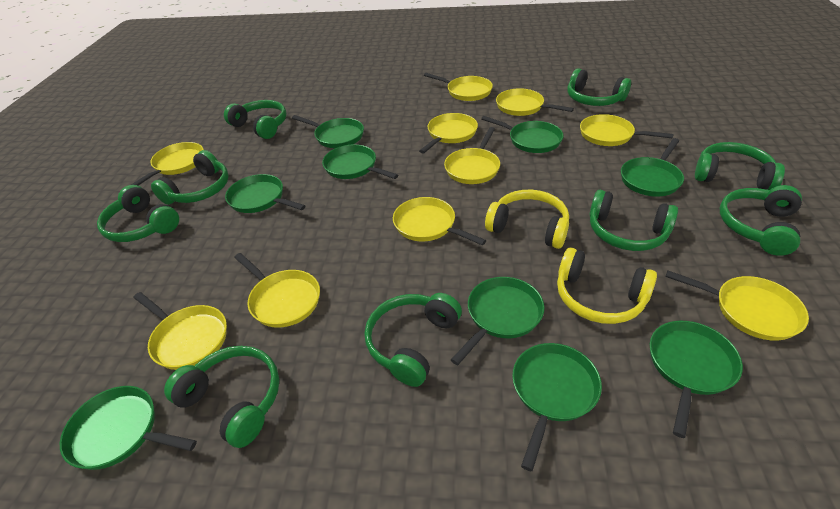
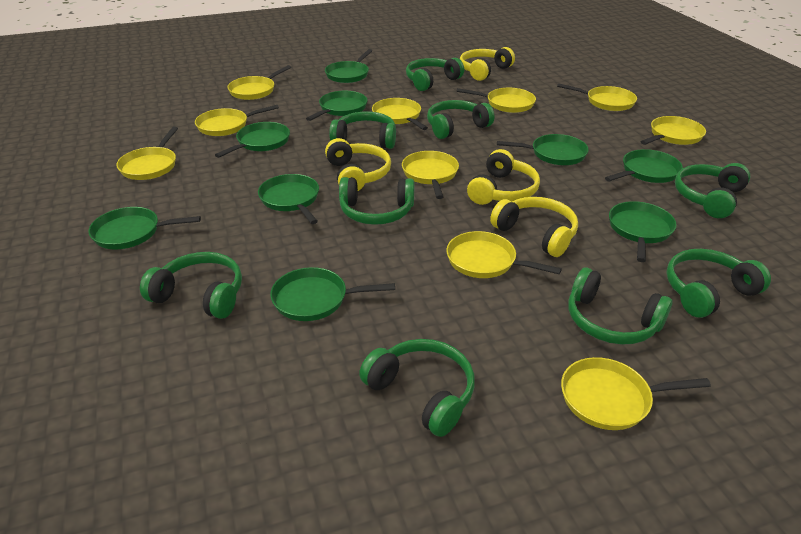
yellow headphones: [485,190,569,249] [557,248,657,324] = 2 -> [325,138,391,191] [460,47,515,81] [467,149,540,205] [490,197,578,257] = 4

